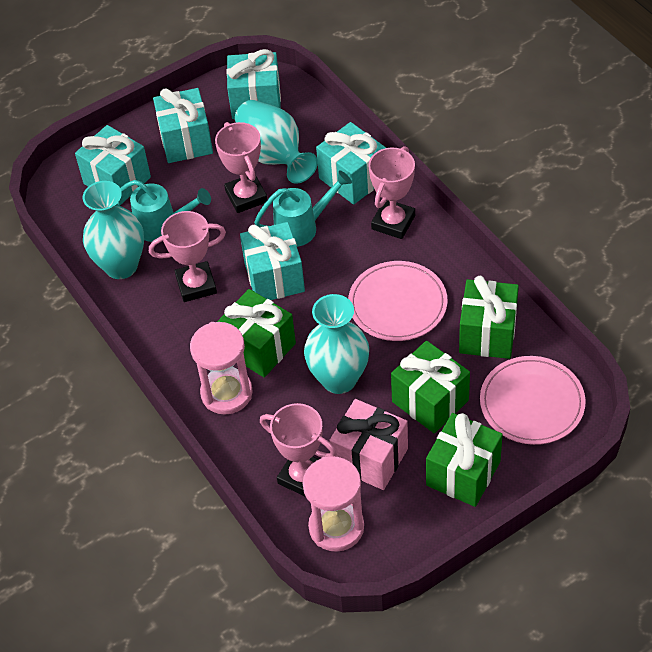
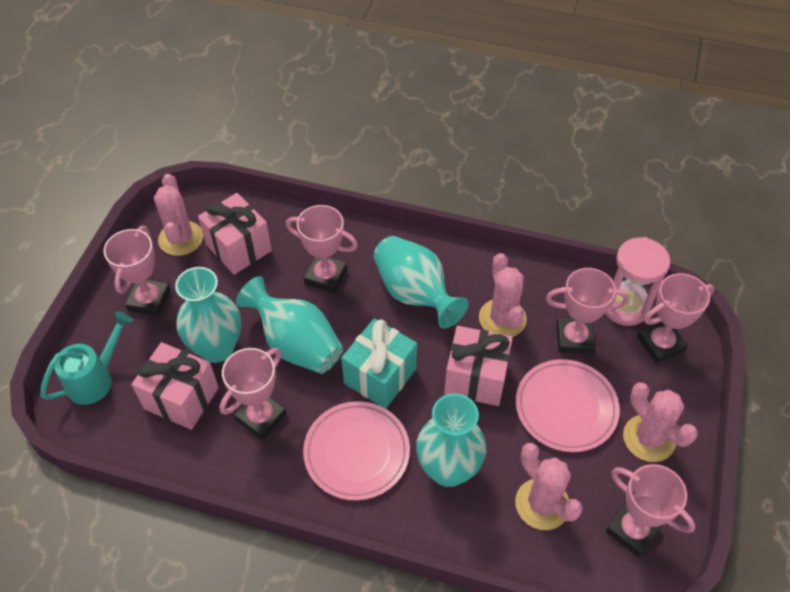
green gift: [217,289,296,377] [391,341,470,433] [426,413,503,507] [459,276,519,359] = 4 -> none = 0
pink cactus: none = 0 -> [154,174,203,256] [479,253,527,337] [515,443,583,530] [623,383,698,462] = 4
pink gift: [329,399,408,490] = 1 -> [132,342,219,430] [198,193,272,275] [444,326,513,406] = 3
pink hourglass: [190,322,253,415] [303,456,364,552] = 2 -> [604,237,670,326] = 1
pink trophy: [149,211,226,302] [215,122,267,213] [260,403,336,497] [368,146,415,239] = 4 -> [103,226,171,317] [219,348,287,440] [286,205,358,293] [546,268,629,354] [606,464,696,557] [637,273,715,364] = 6
turquoise gift: [75,125,151,205] [153,88,213,163] [226,49,281,119] [240,222,305,300] [316,122,386,205] = 5 -> [341,318,417,409] = 1
turquoise vase: [83,181,144,279] [235,100,318,184] [304,294,369,394] = 3 -> [175,267,241,363] [236,276,343,374] [373,236,469,328] [416,393,486,487] = 4
turquoise watering can: [115,180,211,242] [254,170,352,247] = 2 -> [40,311,133,405] = 1

